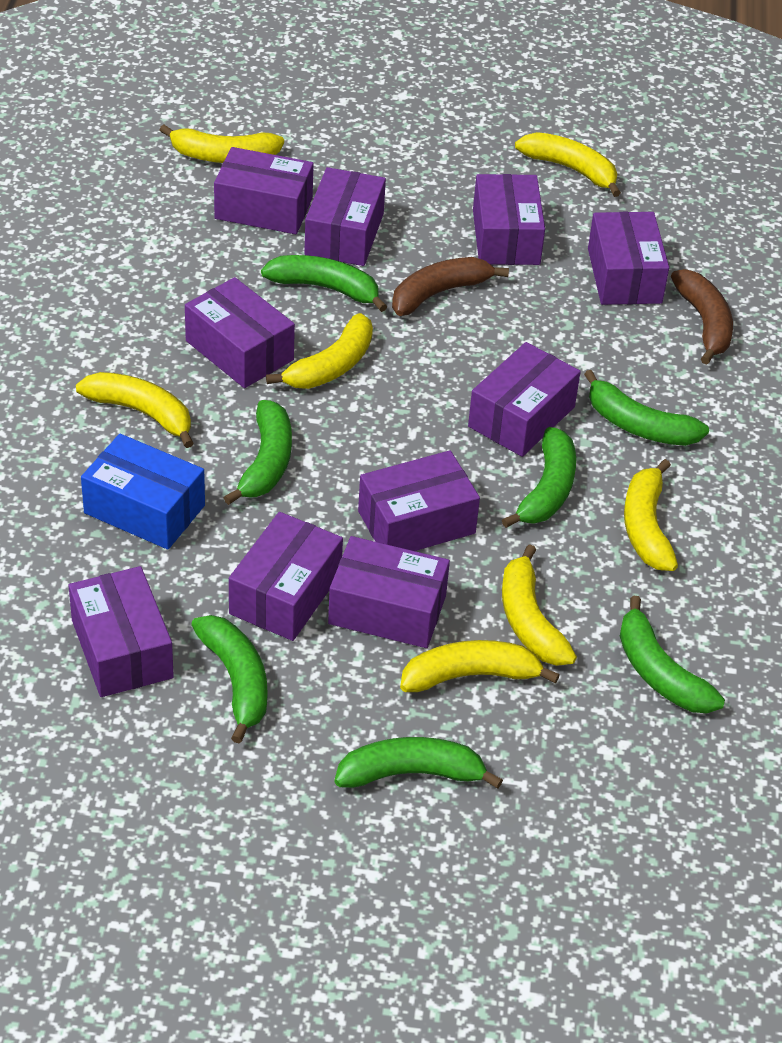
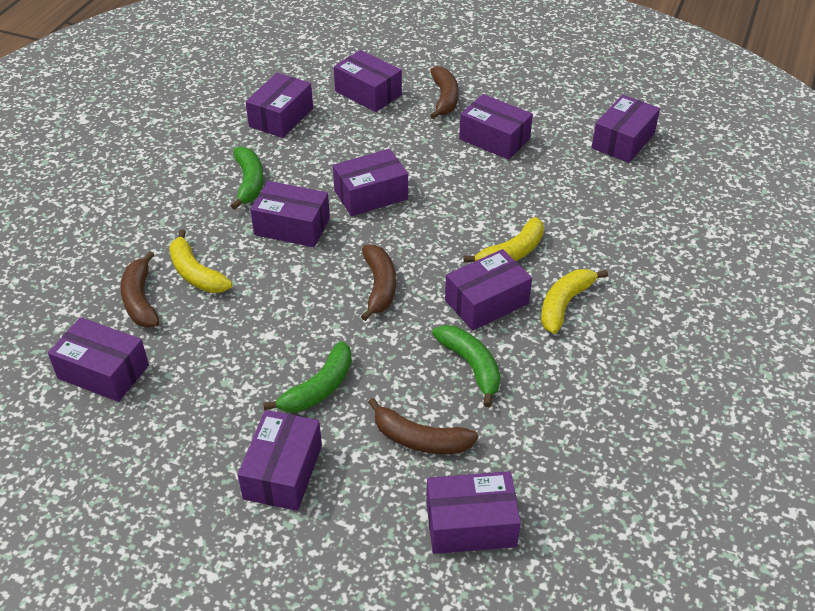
blue box: [81,434,205,550] = 1 -> none = 0
brown banana: [392,257,509,316] [671,269,733,365] = 2 -> [121,251,160,328] [361,244,396,321] [368,398,478,454] [430,66,459,119] = 4
green banana: [191,615,267,743] [223,400,292,505] [261,255,387,312] [334,737,503,789] [502,427,576,528] [584,370,709,446] [620,595,725,713] = 7 -> [231,146,264,210] [263,341,352,412] [432,325,501,407] = 3
yellow banana: [76,372,194,448] [160,125,284,163] [266,313,373,389] [400,640,560,692] [502,544,577,666] [515,132,621,197] [624,459,678,571] = 7 -> [169,229,233,293] [464,217,544,262] [541,269,608,334] = 3

